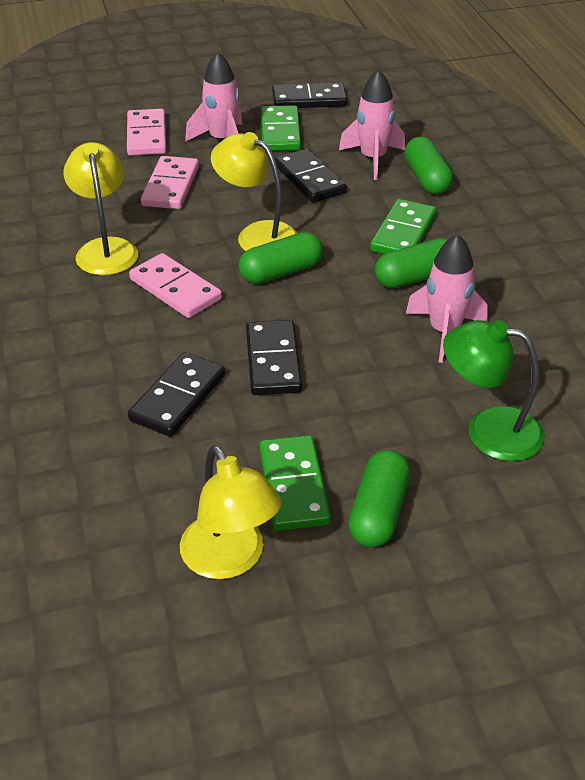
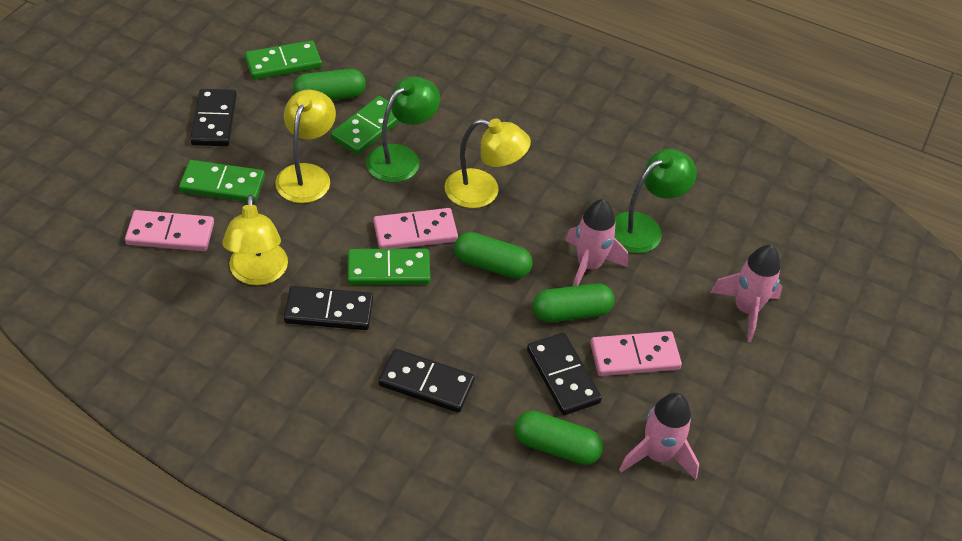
green domino: [259,435,331,531] [261,105,301,151] [370,199,436,254] = 3 -> [179,160,265,202] [245,41,322,80] [331,96,400,155] [347,249,430,285] = 4
green lamp: [443,320,545,461] = 1 -> [366,76,440,183] [614,149,697,253] = 2

